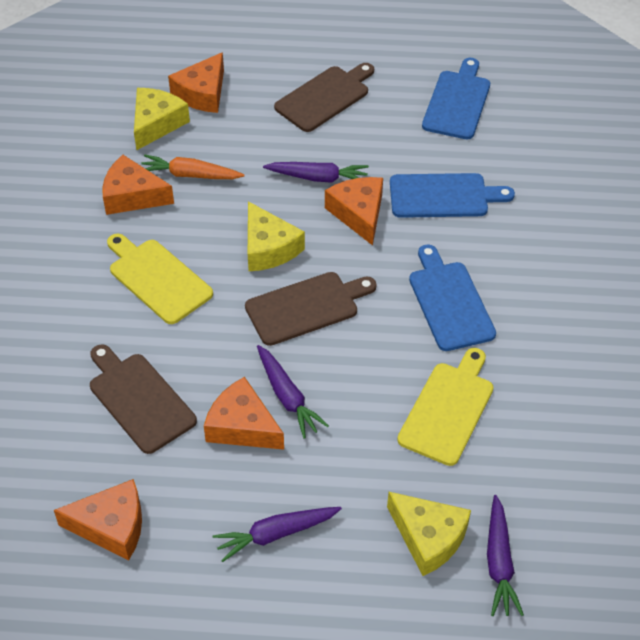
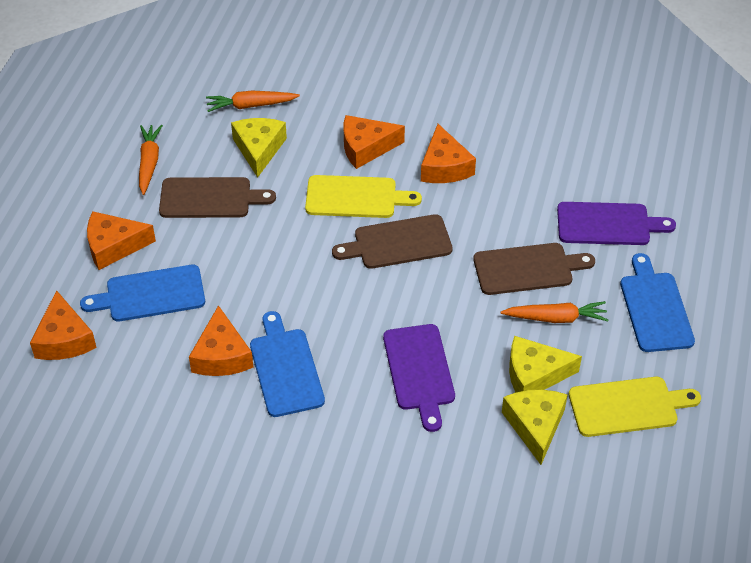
orange carrot: [141,154,245,179] = 1 -> [139,125,163,195] [206,91,300,112] [500,301,608,323] = 3
purple carrot: [213,507,342,562] [257,345,329,438] [263,162,369,183] [487,495,524,616] = 4 -> none = 0
purple cutting board: none = 0 -> [383,324,455,432] [557,202,676,245] = 2

